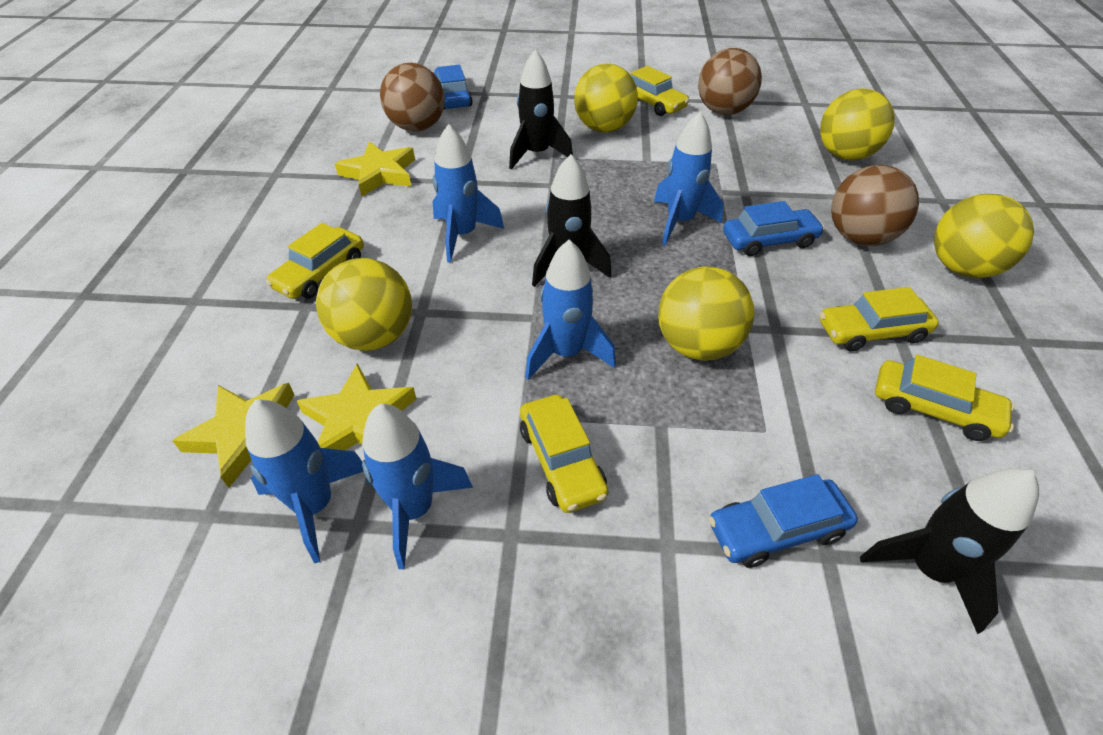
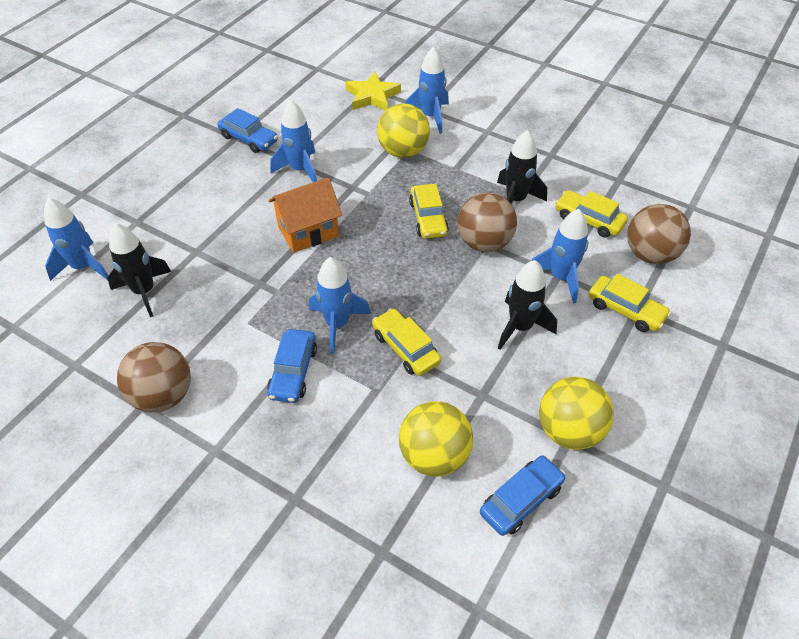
orange house: none = 0 -> [269,178,342,253] = 1
yellow ball: [316,258,412,351] [574,63,638,133] [658,266,755,360] [820,88,895,161] [934,194,1034,278] = 5 -> [377,103,430,158] [399,401,473,477] [539,376,614,450] = 3
yellow car: [266,223,364,299] [520,395,609,513] [631,66,689,116] [820,287,939,351] [875,355,1015,441] = 5 -> [372,308,441,376] [409,184,449,239] [555,190,628,238] [589,274,671,332] = 4
yellow star: [172,383,294,488] [297,363,416,450] [335,142,415,197] = 3 -> [345,71,401,111] = 1

